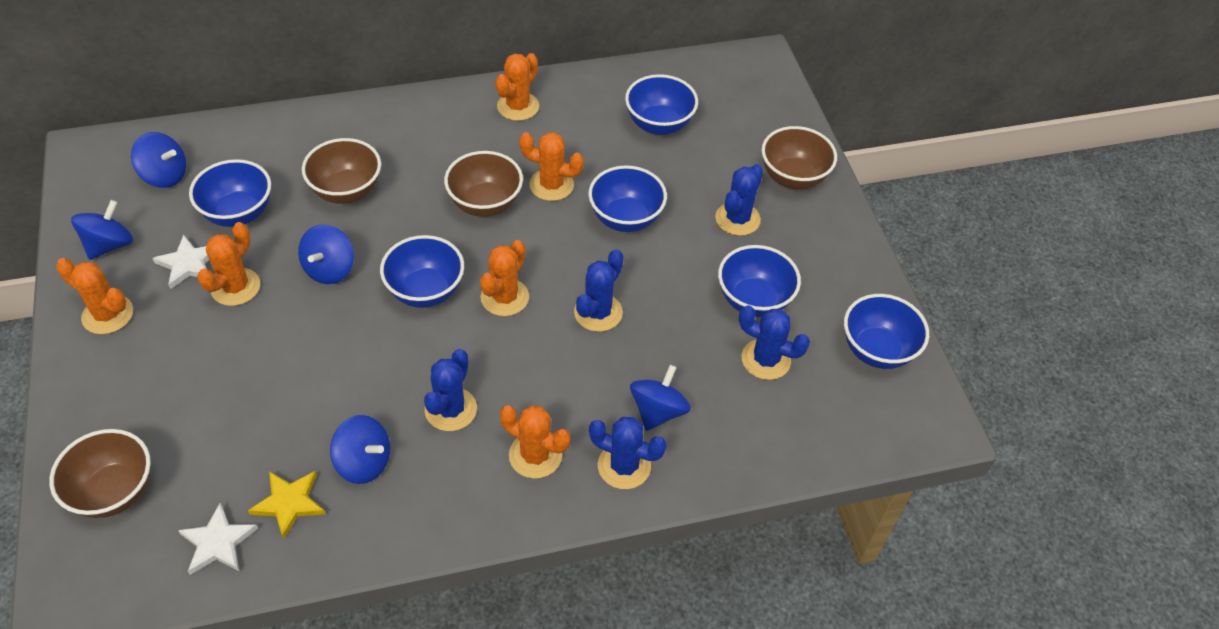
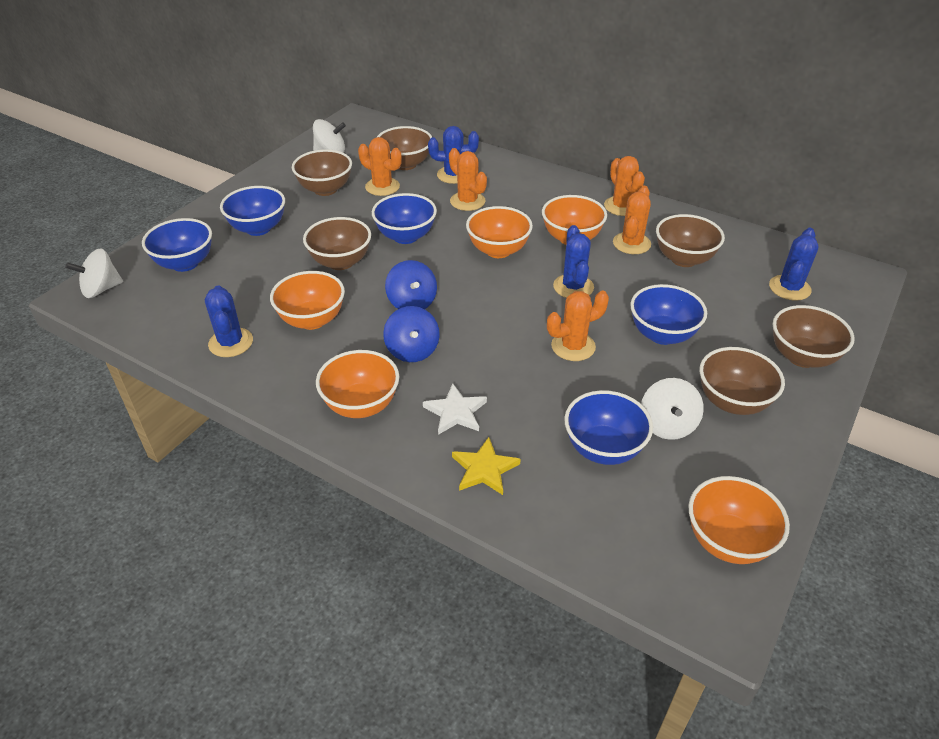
blue bowl: [189,159,271,227] [380,235,464,308] [588,165,667,232] [625,74,698,135] [718,245,801,317] [844,294,929,369] = 6 -> [142,218,212,272] [220,186,285,236] [372,193,437,244] [564,390,653,465] [630,284,707,345] = 5
blue cactus: [424,349,477,431] [574,249,624,332] [589,417,667,489] [715,164,763,236] [739,305,810,380] = 5 -> [205,285,253,357] [428,126,479,184] [553,225,594,298] [769,228,819,301] = 4
blue spinning top: [71,200,133,260] [131,132,186,188] [298,224,354,284] [330,415,390,484] [630,365,691,431] = 5 -> [383,306,440,362] [385,260,437,309] = 2
brown bowl: [49,429,151,518] [302,138,381,204] [444,151,523,217] [762,126,837,189] = 4 -> [292,149,352,196] [303,217,371,270] [376,126,432,170] [656,214,725,267] [699,347,785,415] [773,305,855,368] = 6
orange bowl: none = 0 -> [270,271,345,330] [316,350,399,418] [466,206,533,258] [542,195,607,245] [688,476,790,564] = 5
orange cactus: [56,258,133,334] [197,222,260,306] [480,240,529,316] [495,53,539,121] [500,405,570,479] [519,132,584,201] = 6 -> [358,137,402,196] [449,148,487,211] [547,291,609,361] [604,156,645,216] [613,186,651,254] = 5
white spinning top: none = 0 -> [65,249,123,298] [313,119,346,153] [641,378,704,440] = 3
white star: [152,235,209,289] [178,503,258,575] = 2 -> [423,383,487,435] = 1

